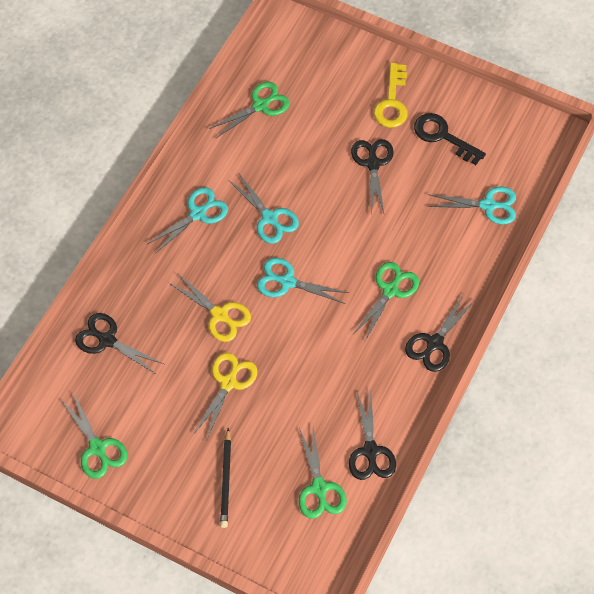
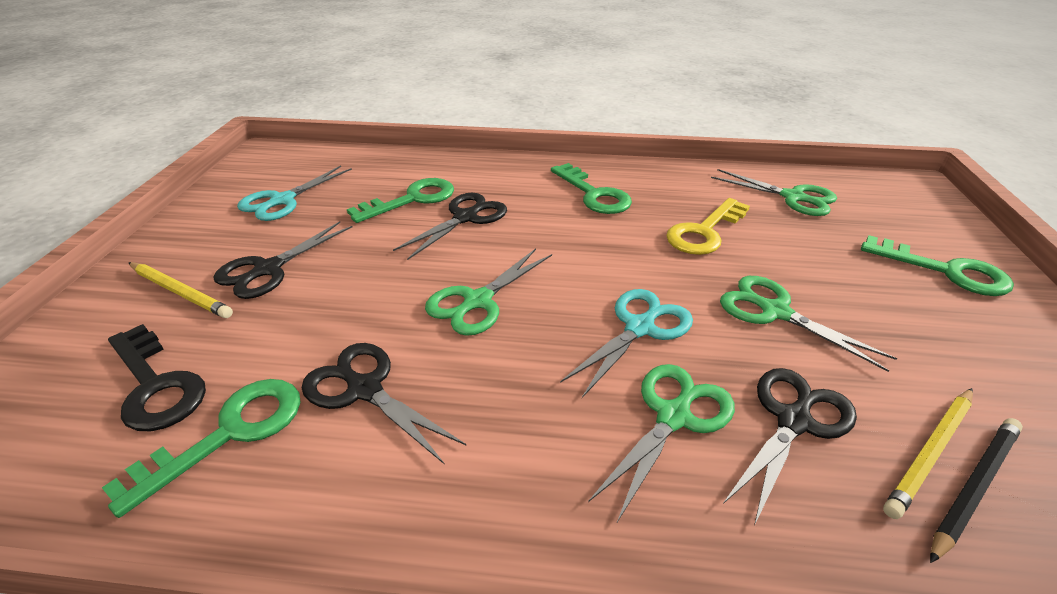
green key: none = 0 -> [102,379,301,518] [347,178,454,223] [551,163,632,214] [861,235,1014,296] = 4
turquoise scissors: [147,187,228,254] [228,172,299,244] [257,258,349,304] [428,186,516,224] = 4 -> [237,165,352,221] [560,289,693,398] = 2
yellow pencil: none = 0 -> [128,262,233,318] [883,388,973,519] = 2
yellow scissors: [169,275,251,342] [193,353,257,440] = 2 -> none = 0

